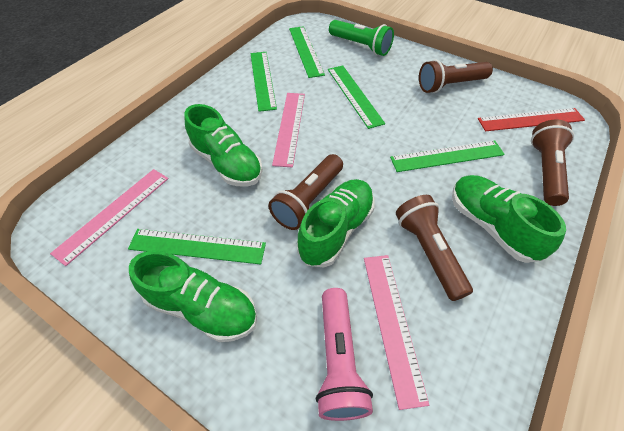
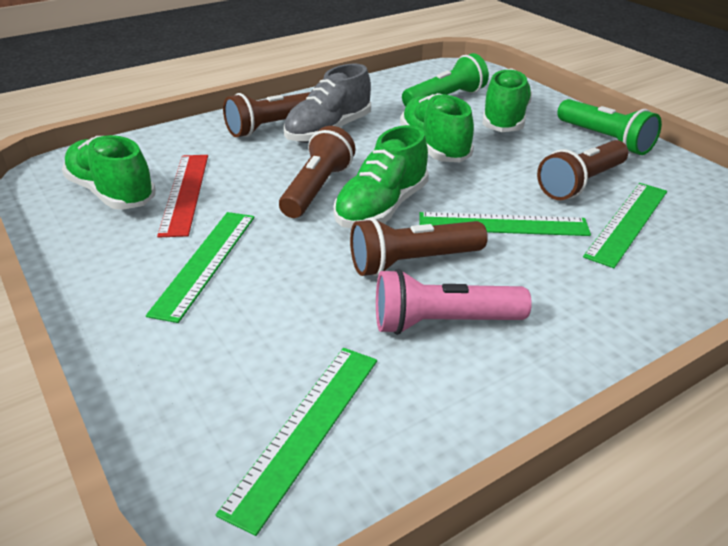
green flashlight: [329,20,394,56] = 1 -> [402,53,489,107] [557,99,662,155] = 2
green ruler: [128,229,266,264] [250,52,277,112] [289,26,325,78] [328,65,385,129] [390,141,505,172] = 5 -> [146,212,255,323] [216,348,377,536] [419,212,591,236] [583,183,667,268] = 4
grey shoe: none = 0 -> [284,64,371,143] = 1
pink ruler: [50,169,169,266] [272,93,305,168] [364,255,429,410] = 3 -> none = 0

